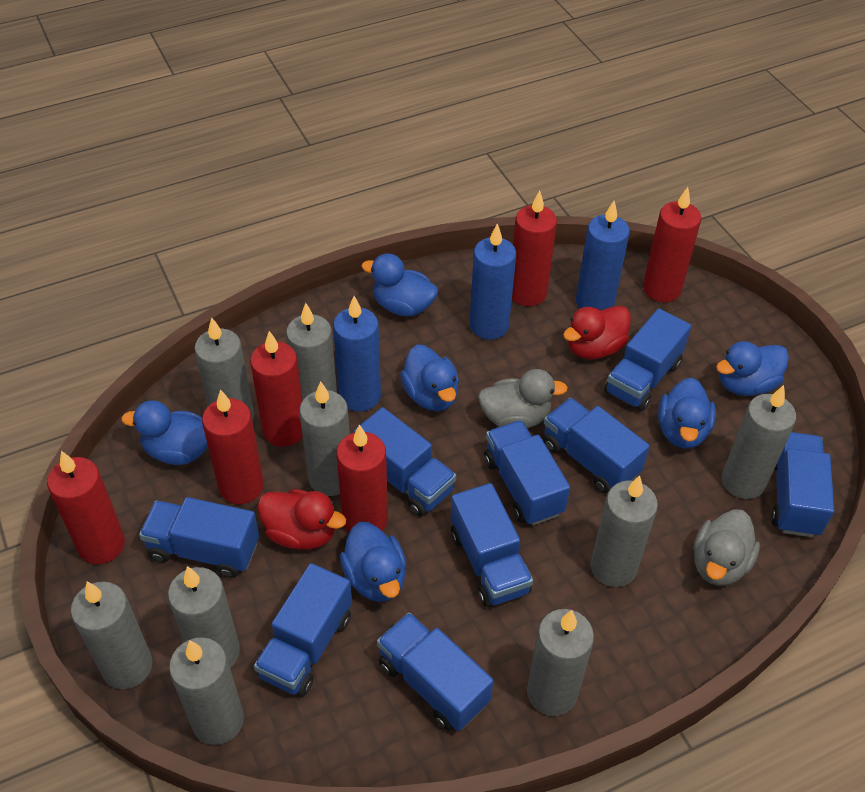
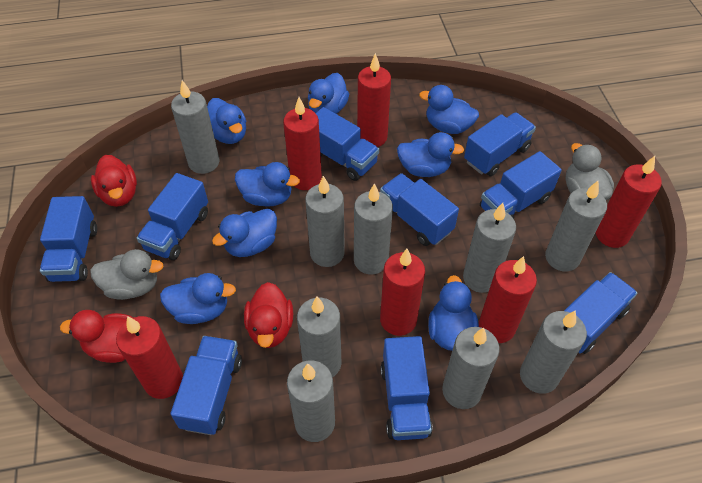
blue candle: [333,296,381,412] [469,223,516,340] [576,201,630,311] = 3 -> none = 0
blue duck: [121,400,208,465] [340,522,406,602] [361,253,438,316] [400,345,459,411] [658,378,716,448] [716,341,789,396] = 6 -> [160,273,236,324] [207,98,246,144] [212,209,277,257] [235,162,300,207] [308,73,349,114] [397,132,464,177] [419,85,479,134] [428,275,479,351] = 8
red duck: [257,489,346,550] [563,306,631,359] = 2 -> [60,310,133,363] [91,155,137,207] [244,282,293,348] = 3

